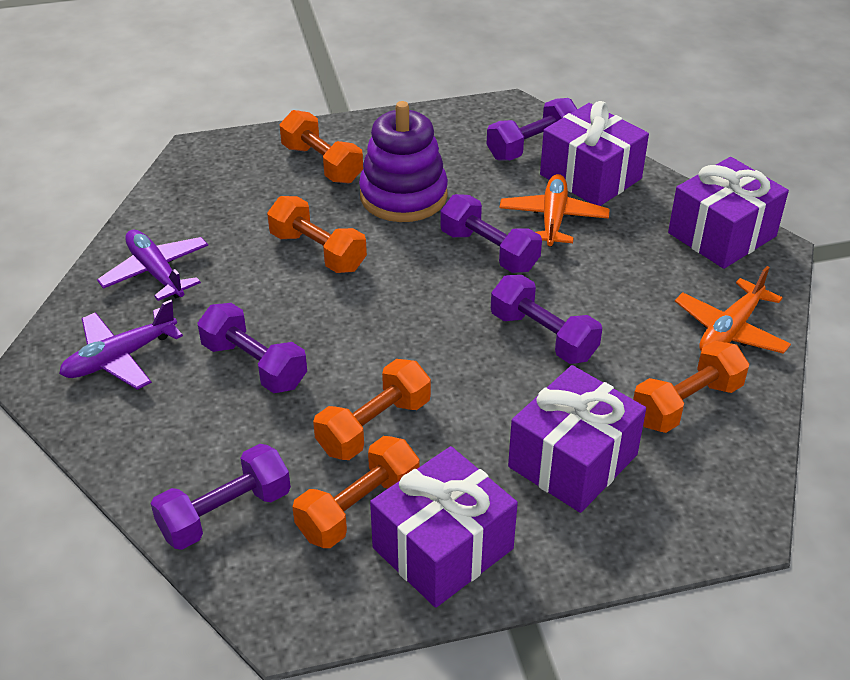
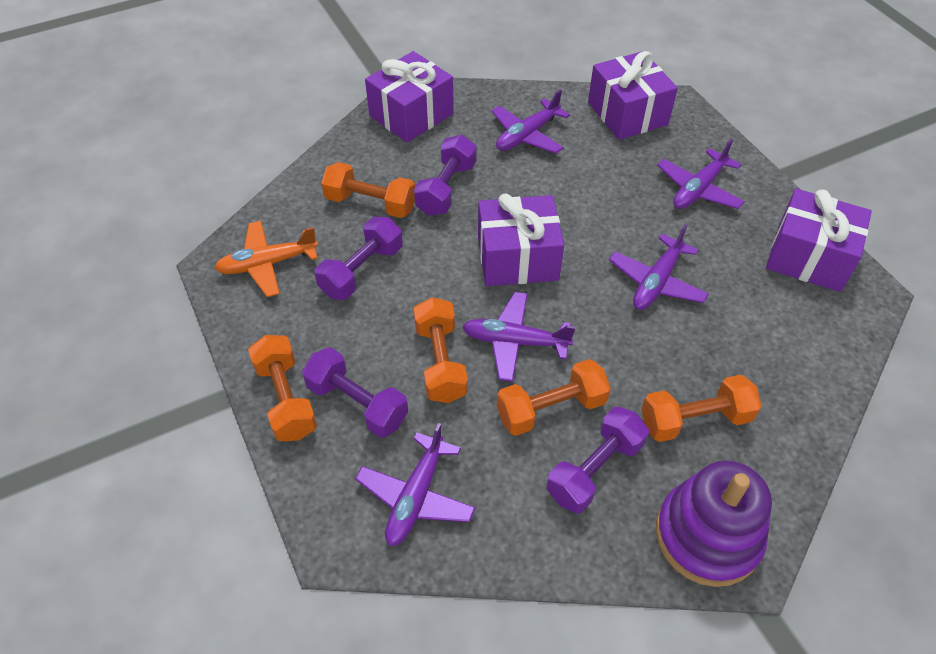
orange plane: [500,174,610,247] [675,266,791,354] = 2 -> [215,221,318,297] = 1
purple dumbbell: [151,444,291,550] [197,303,307,393] [440,194,542,273] [487,98,577,161] [491,275,602,364] = 5 -> [302,347,408,438] [314,217,403,300] [414,135,477,216] [546,407,649,514] = 4
purple plane: [59,300,183,390] [97,230,208,301] = 2 -> [355,423,475,546] [462,292,576,382] [491,89,570,154] [609,224,709,310] [657,139,745,209] = 5

